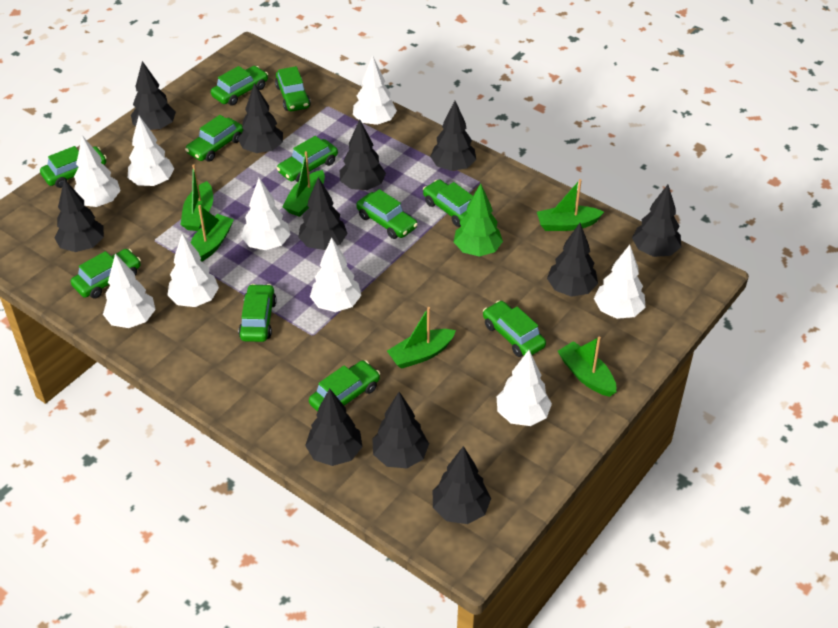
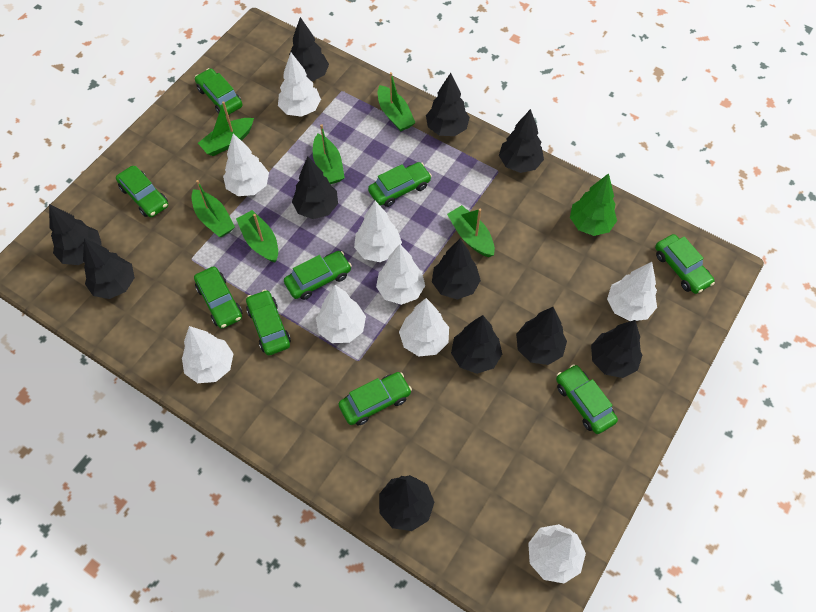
green car: [40,146,107,188] [71,249,141,299] [185,115,244,162] [211,66,268,106] [238,284,277,342] [275,66,311,111] [276,136,338,182] [309,360,380,412] [356,189,418,239] [423,179,473,227] [483,300,546,357] = 11 -> [116,166,168,217] [194,266,242,329] [195,68,242,116] [246,290,291,355] [284,251,352,300] [339,372,412,426] [368,162,432,207] [556,364,618,434] [655,234,715,294] = 9

